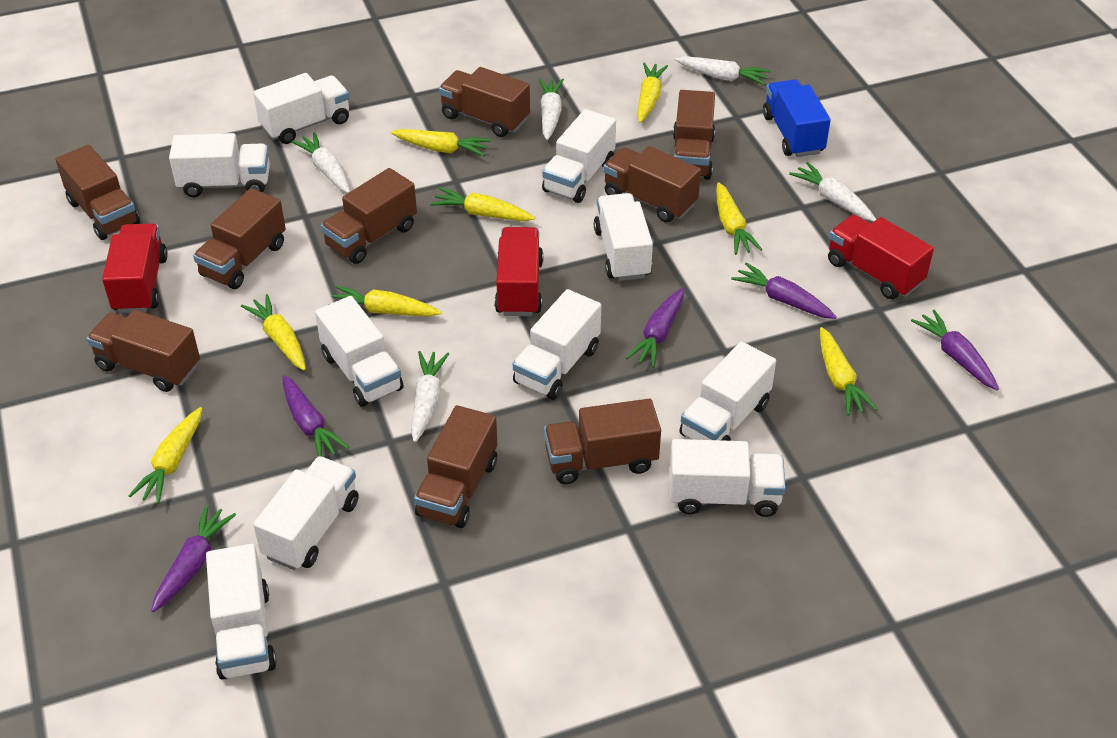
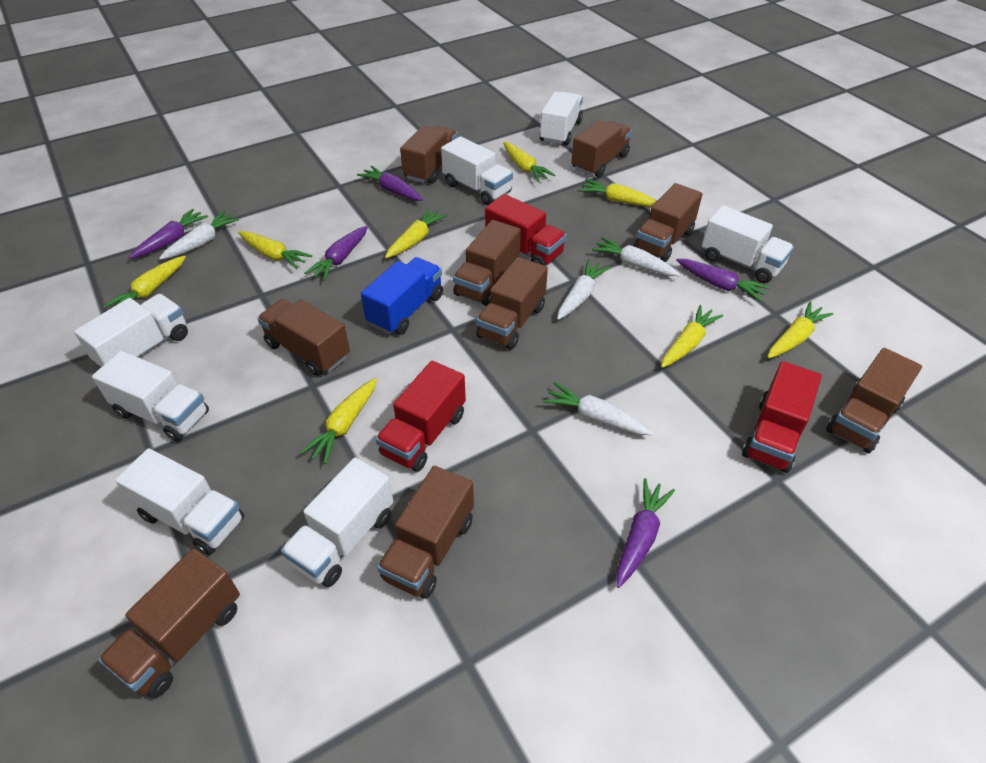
white carrot: [291,132,350,193] [411,351,449,442] [538,78,564,140] [675,56,771,85] [789,162,876,221] = 5 -> [159,211,240,260] [543,382,653,435] [557,260,610,320] [592,237,681,276] = 4
white truck: [169,133,270,197] [206,544,276,680] [253,73,349,144] [253,456,359,570] [315,296,403,407] [513,289,601,400] [542,109,616,203] [594,193,653,281] [669,439,786,517] [679,341,776,441] = 10 -> [74,294,188,367] [92,351,209,442] [115,448,244,555] [281,457,393,587] [441,136,513,205] [540,92,583,145] [702,206,794,283] = 7

